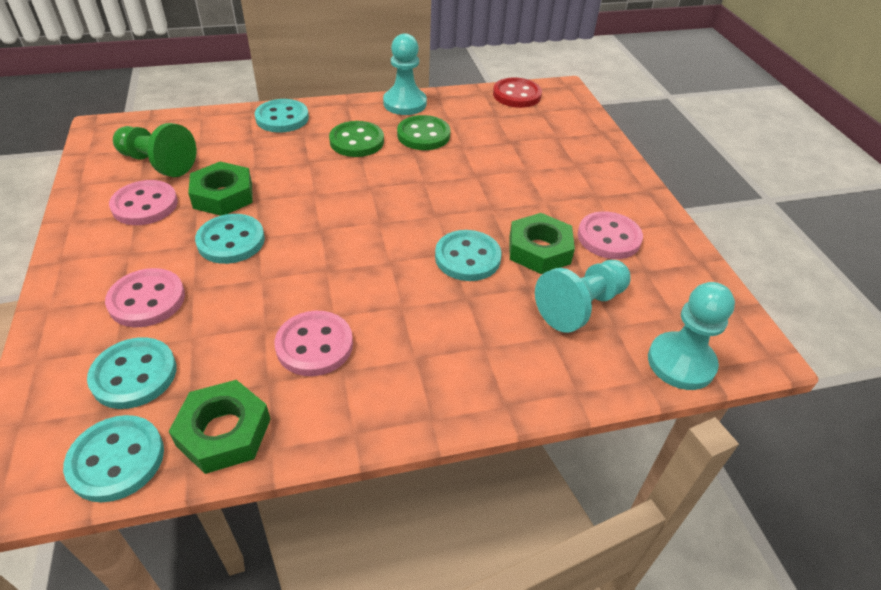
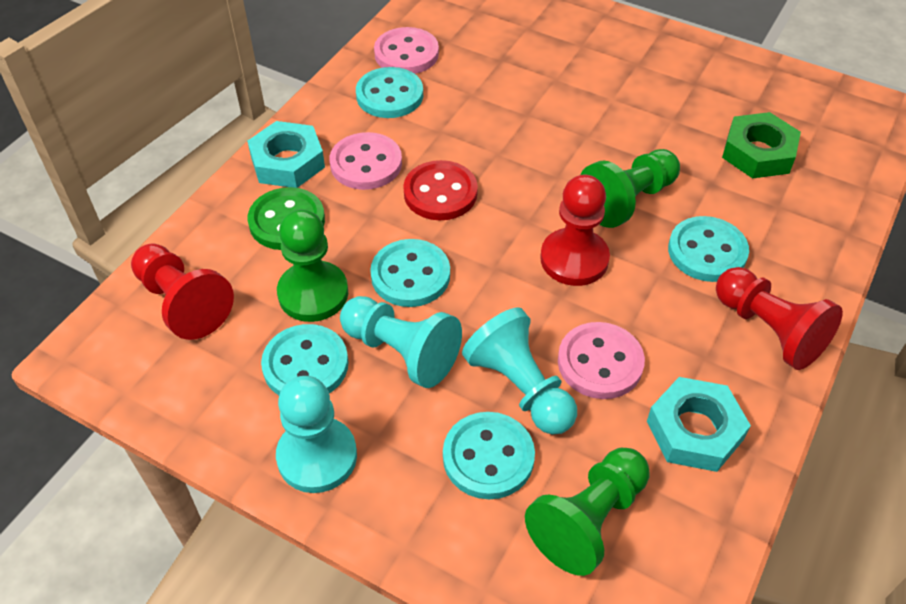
green button: [329,121,384,157] [397,115,451,150] = 2 -> [247,187,325,250] = 1
green nut: [168,380,270,474] [188,162,253,216] [509,213,575,274] = 3 -> [722,112,801,179] = 1
green pawn: [113,123,196,177] = 1 -> [277,209,348,322] [525,448,650,576] [580,149,680,228] = 3
pink button: [105,268,185,327] [109,180,178,225] [274,311,353,376] [578,211,643,259] = 4 -> [330,132,402,190] [374,27,439,74] [558,322,645,399] = 3
red pawn: none = 0 -> [131,243,234,340] [540,175,610,286] [716,267,843,370] = 3
turquoise nut: none = 0 -> [247,121,325,188] [647,377,751,472] = 2

